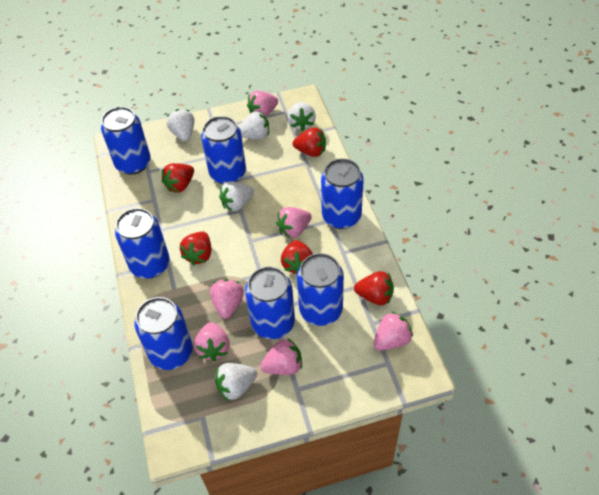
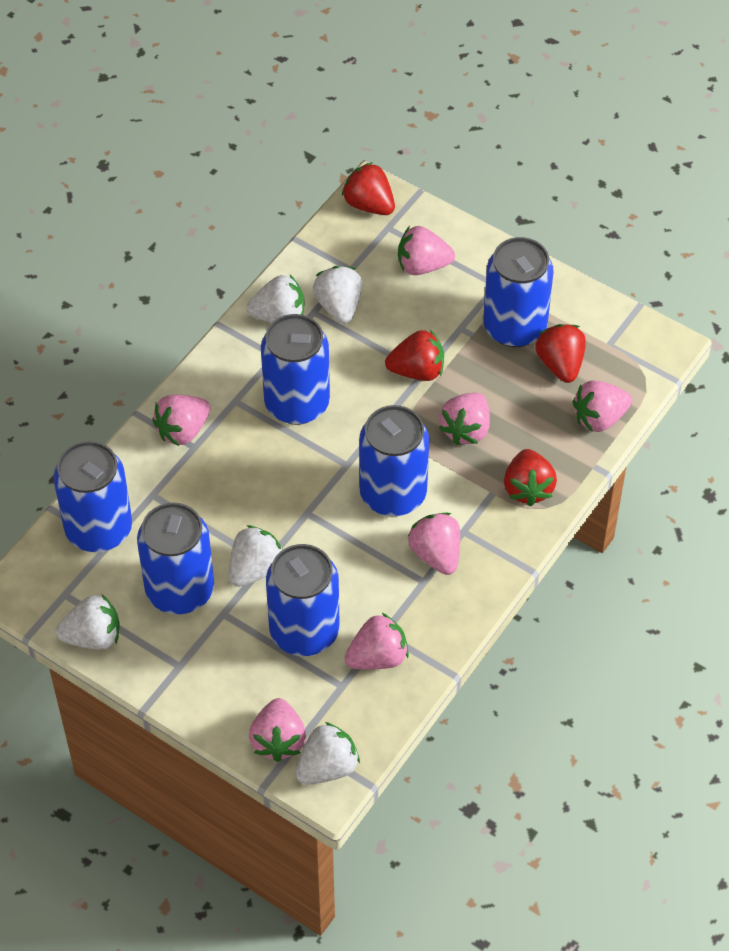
blue can: [101,107,151,175] [115,208,170,279] [134,297,193,370] [201,116,246,184] [245,266,295,339] [297,253,344,326] [321,159,364,229] = 7 -> [54,441,132,552] [137,502,214,614] [261,314,330,425] [266,544,340,656] [359,405,429,516] [483,237,553,347] = 6
pink strawberry: [194,322,230,361] [210,279,244,319] [247,91,278,117] [260,338,302,375] [276,207,312,239] [374,311,413,351] = 6 -> [152,395,211,446] [249,698,306,762] [344,613,409,670] [398,226,455,275] [408,513,460,575] [439,393,490,445] [573,380,632,432] = 7
red strawberry: [162,163,194,193] [180,231,211,265] [281,240,313,275] [293,127,326,157] [354,271,394,305] = 5 -> [342,162,395,215] [385,330,444,381] [504,449,557,507] [535,324,586,383] = 4

